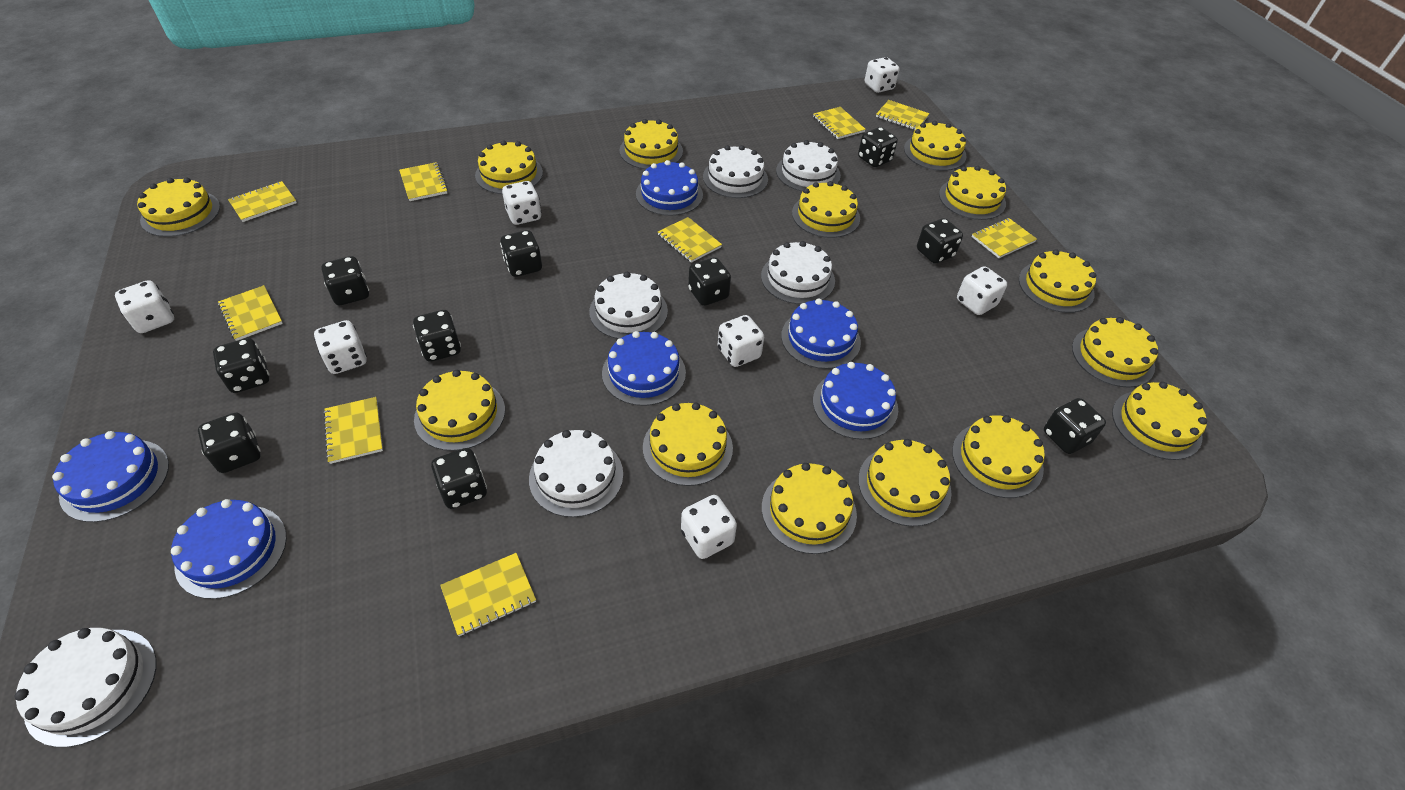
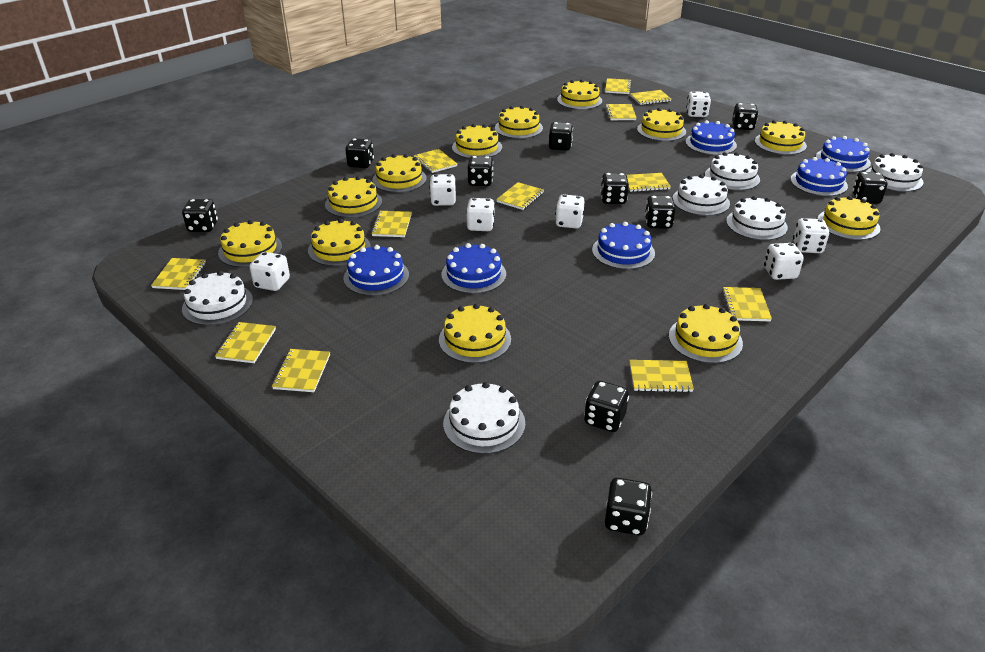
yellow cake: [137,178,220,237] [414,370,505,451] [475,140,543,194] [619,119,683,169] [643,403,733,486] [762,463,857,554] [792,181,860,238] [858,439,952,527] [904,121,967,171] [939,166,1006,220] [952,415,1045,498] [1019,249,1096,313] [1072,317,1158,388] [1112,382,1207,460] = 14 -> [218,220,282,267] [308,219,371,266] [325,176,382,218] [372,154,427,193] [439,304,511,363] [452,124,502,158] [495,106,543,139] [557,79,602,110] [637,108,686,141] [669,304,743,363] [755,120,807,155] [817,196,880,240] = 12
yellow notebook: [218,285,283,341] [228,181,297,222] [323,397,383,464] [399,162,448,201] [440,553,536,636] [658,217,722,263] [813,107,866,139] [876,100,930,130] [972,218,1037,258] = 9 -> [151,258,206,290] [215,322,276,363] [272,349,330,392] [371,211,412,237] [414,149,457,173] [496,182,544,210] [605,78,632,94] [606,104,636,120] [627,173,671,192] [630,90,671,105] [630,360,694,392] [722,287,772,321] = 12

